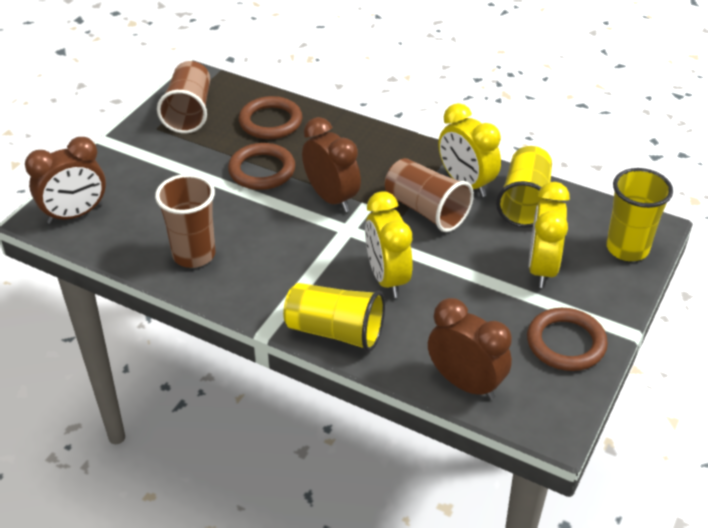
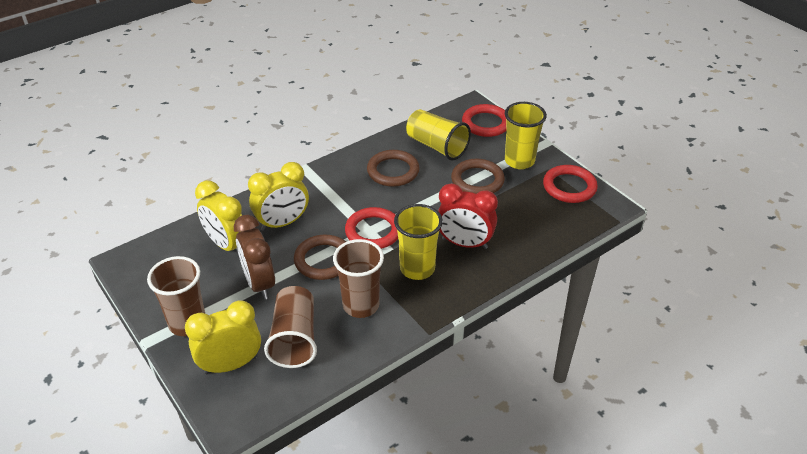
brown clock: [25,137,106,224] [302,117,361,212] [428,298,512,400] = 3 -> [234,215,275,300] = 1
red clock: none = 0 -> [438,183,498,249] = 1
red ring: none = 0 -> [345,207,398,249] [462,104,506,137] [543,165,598,203] = 3

